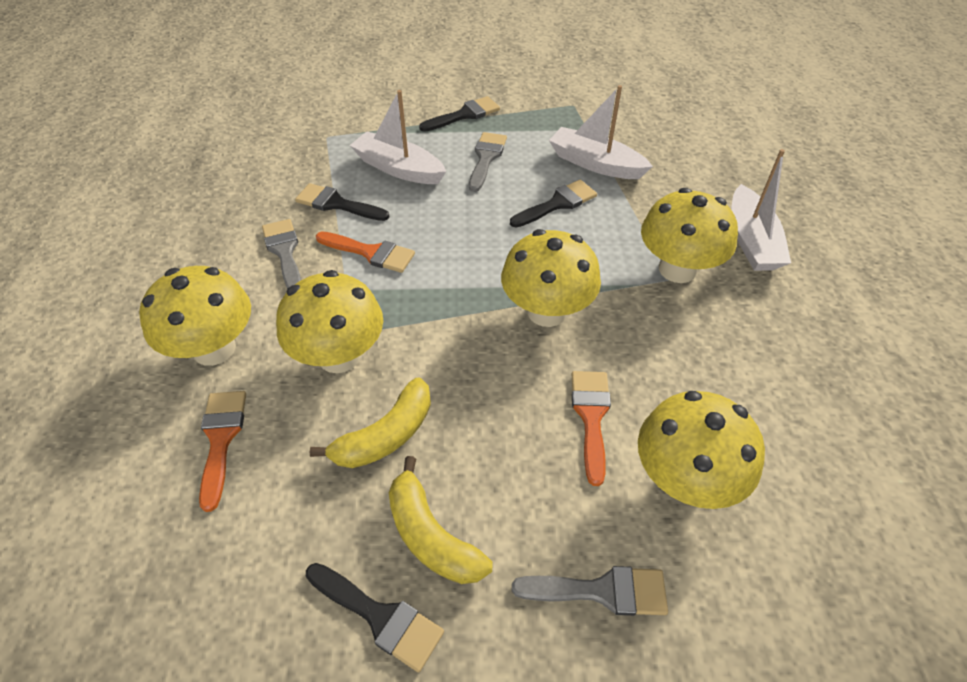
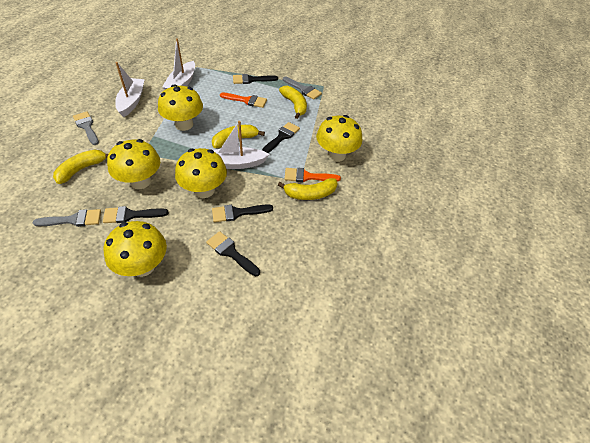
black brush: [295,183,390,221] [306,563,444,673] [419,96,500,132] [510,180,597,228] = 4 -> [103,206,169,223] [206,231,260,276] [212,204,273,222] [233,74,278,84] [262,122,300,153] = 5
orange brush: [199,391,246,512] [316,231,415,273] [572,371,611,486] = 3 -> [220,92,267,108] [285,168,341,182] = 2
yellow banana: [310,377,431,468] [389,456,493,584] = 2 -> [53,150,108,184] [212,125,265,148] [278,178,338,200] [279,86,307,119] = 4

